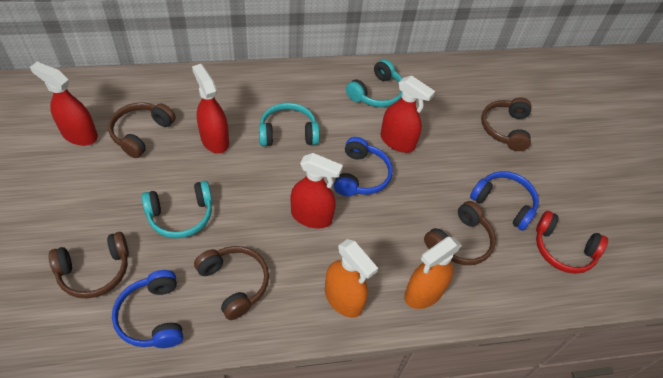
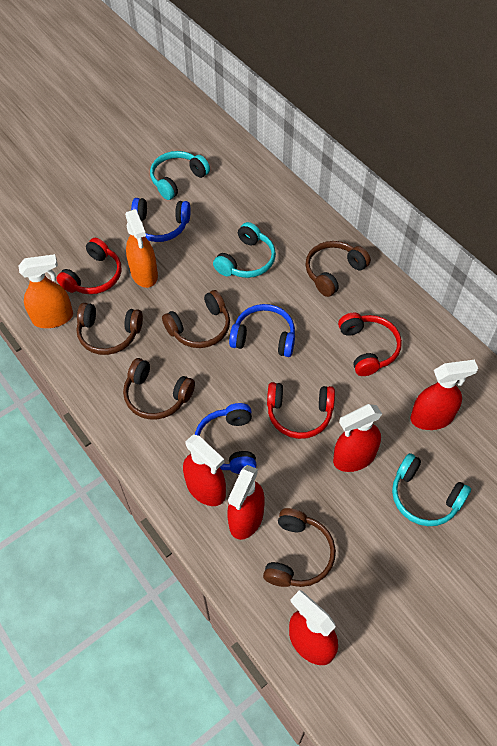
red headphones: [536,211,608,274] = 1 -> [56,238,121,294] [267,382,335,439] [338,312,402,376] = 3
red spray bottle: [30,62,98,146] [192,64,229,154] [291,153,343,228] [380,76,435,153] = 4 -> [183,434,226,506] [227,465,265,540] [289,590,338,665] [333,404,382,472] [410,360,478,430] = 5

